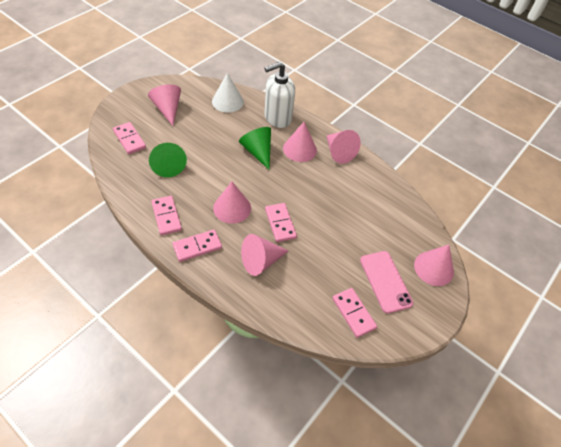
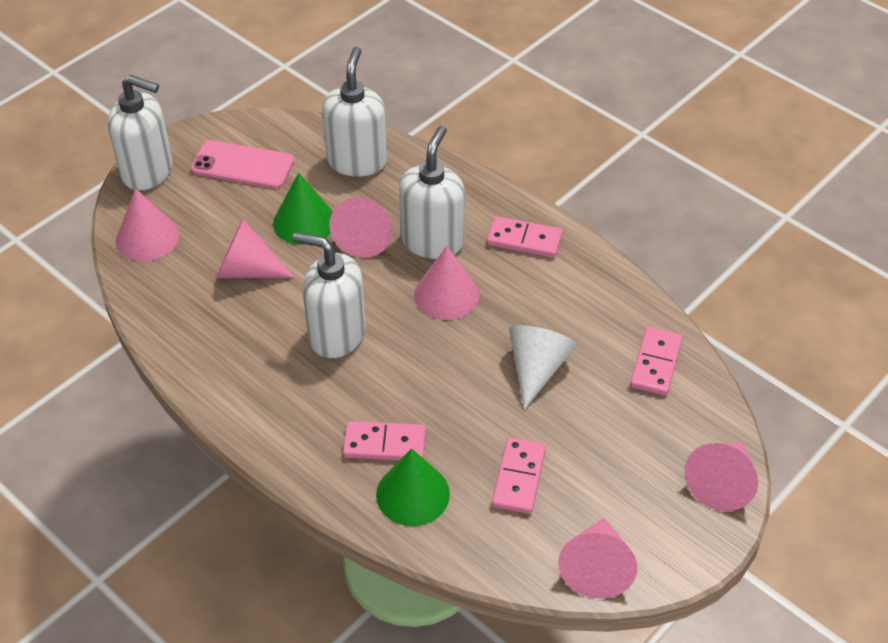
pink domino: [113,122,146,154] [151,196,182,235] [172,230,222,262] [265,203,297,242] [332,288,377,338] = 5 -> [343,421,426,460] [487,216,563,258] [492,437,546,514] [630,327,683,396] = 4
white soap dispenser: [264,62,295,128] = 1 -> [108,75,172,191] [292,232,366,358] [322,47,387,177] [399,126,465,259] = 4

